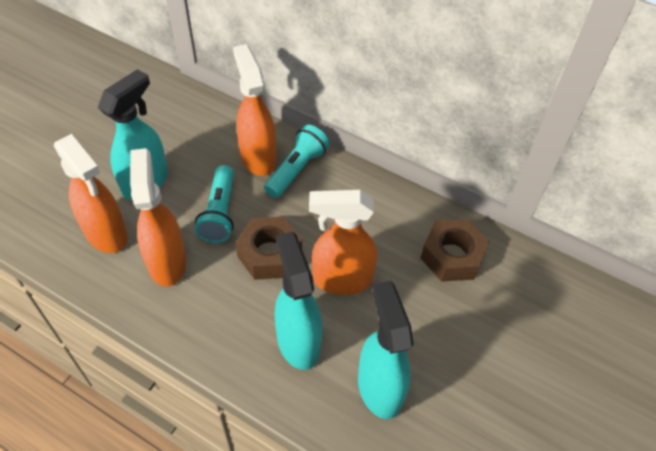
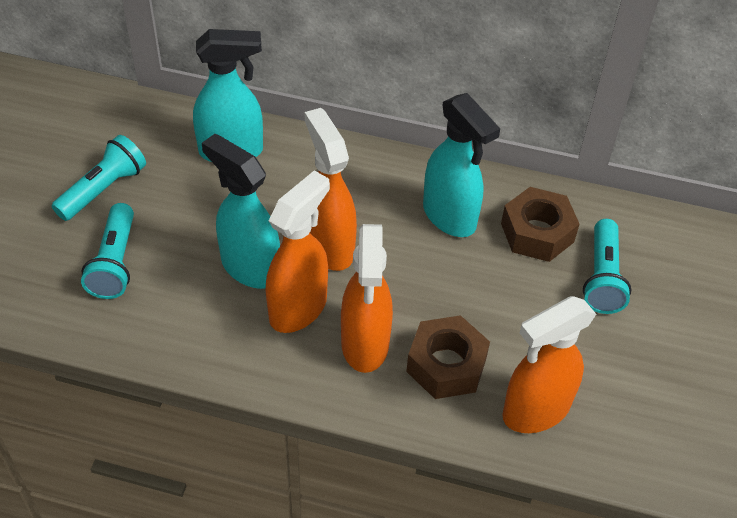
turquoise flashlight: [195,165,234,243] [264,125,329,198] = 2 -> [52,135,146,221] [81,203,134,299] [583,219,631,314] = 3

